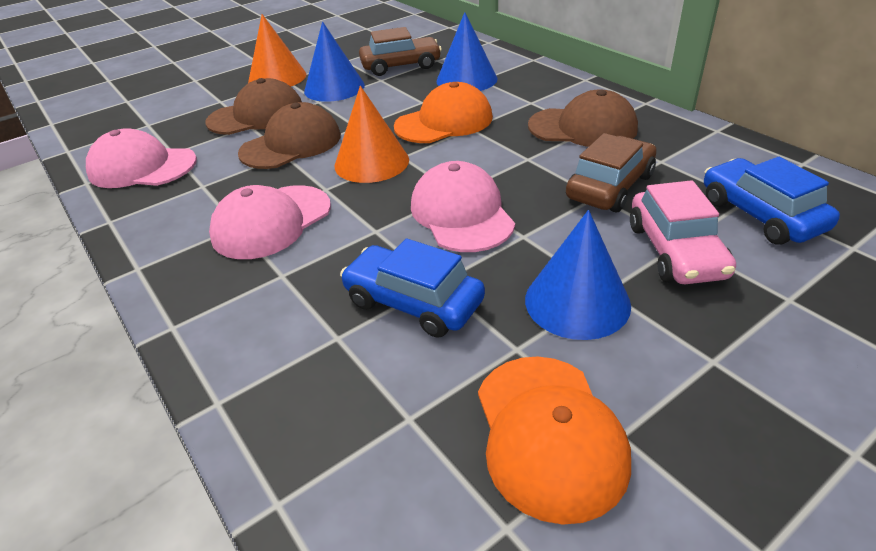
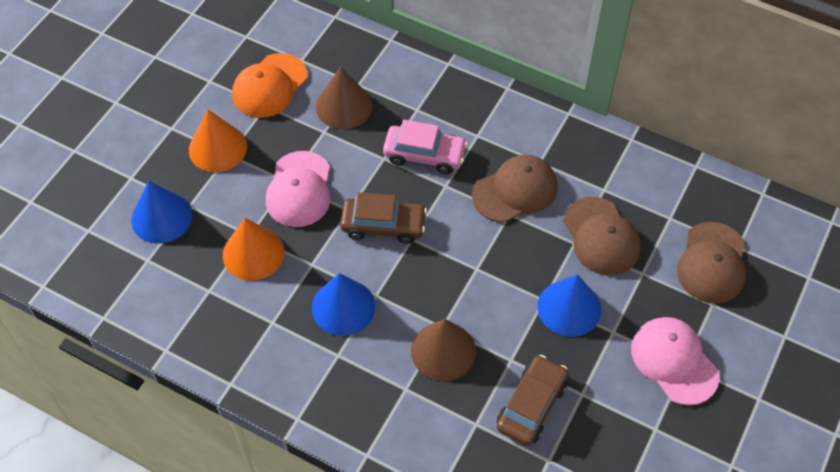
blue car: [340,238,485,338] [704,157,840,245] = 2 -> none = 0
brown cone: none = 0 -> [316,67,373,129] [411,319,476,381] = 2
orange cap: [394,82,493,143] [478,356,631,525] = 2 -> [232,53,308,118] = 1
pink cap: [86,128,197,188] [209,185,331,259] [411,161,515,252] = 3 -> [266,151,331,227] [631,317,720,406] = 2

